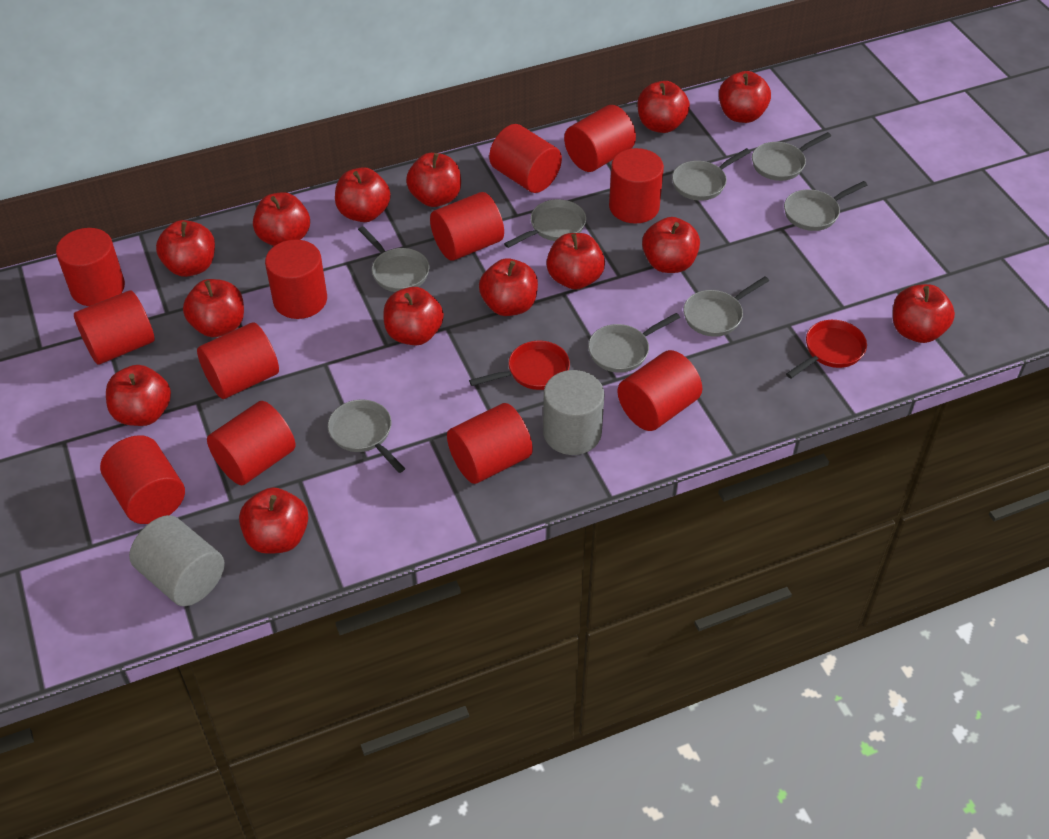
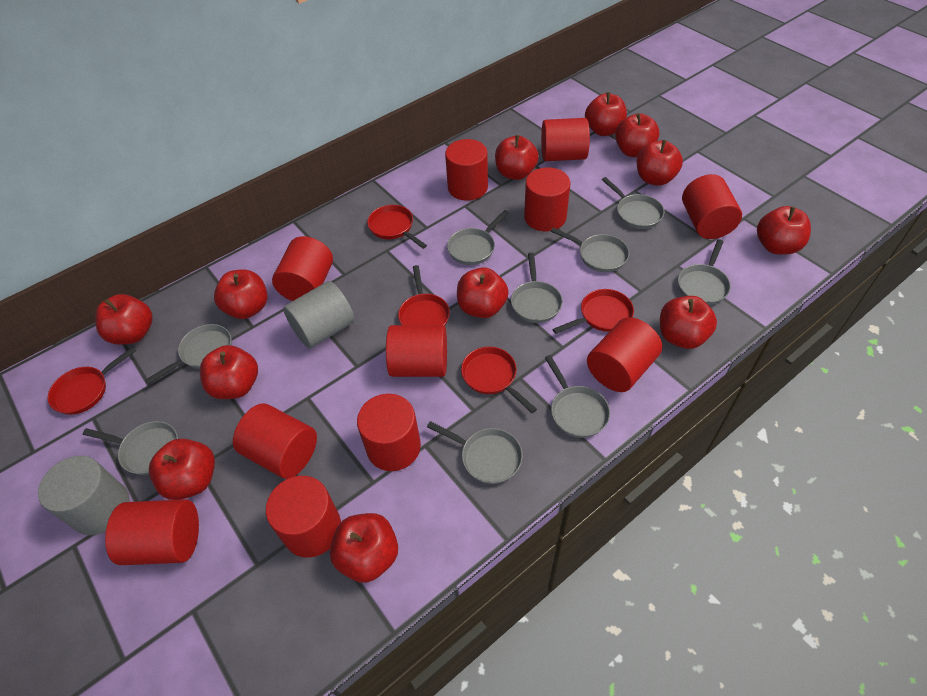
grey pan: [328,400,405,473] [358,226,429,292] [504,199,586,248] [588,313,680,373] [672,148,750,201] [683,276,769,337] [752,132,831,181] [784,181,867,231] = 8 -> [83,421,178,475] [145,324,232,384] [427,421,523,484] [447,210,509,265] [511,253,563,323] [545,355,610,438] [551,227,629,272] [602,177,664,229] [678,239,731,305] = 9
red apple: [106,365,171,426] [156,220,215,277] [183,279,244,337] [239,487,309,554] [253,192,310,246] [335,167,391,222] [384,287,444,345] [406,153,461,207] [479,258,538,316] [546,233,605,290] [638,81,690,133] [642,217,700,273] [719,71,771,123] [893,284,955,343] = 14 -> [95,294,152,345] [149,438,215,500] [200,345,258,399] [214,269,268,319] [330,513,398,583] [457,267,509,318] [495,135,539,180] [585,92,627,136] [615,113,660,157] [637,140,683,186] [660,296,717,349] [757,206,811,255] = 12
red cylinder: [56,228,125,306] [74,290,155,365] [100,435,185,524] [197,322,279,399] [207,401,296,485] [265,240,327,319] [430,192,504,261] [447,403,533,484] [489,124,562,193] [564,105,636,172] [609,148,664,224] [617,350,702,431] = 12 -> [105,499,199,565] [233,403,317,479] [266,476,341,558] [272,236,333,301] [357,394,421,471] [386,325,447,377] [445,139,488,201] [524,167,570,231] [541,118,590,161] [587,317,662,392] [682,174,742,239] = 11
red pan: [469,341,570,390] [786,320,867,379] = 2 -> [48,347,137,415] [367,205,427,249] [398,265,450,326] [461,347,537,413] [553,289,634,334] = 5

